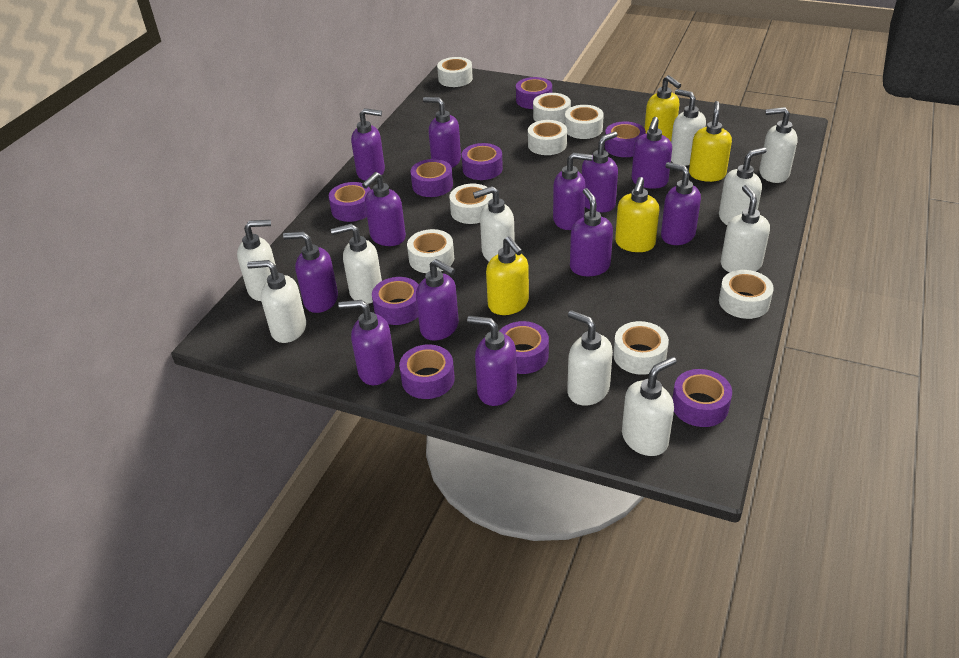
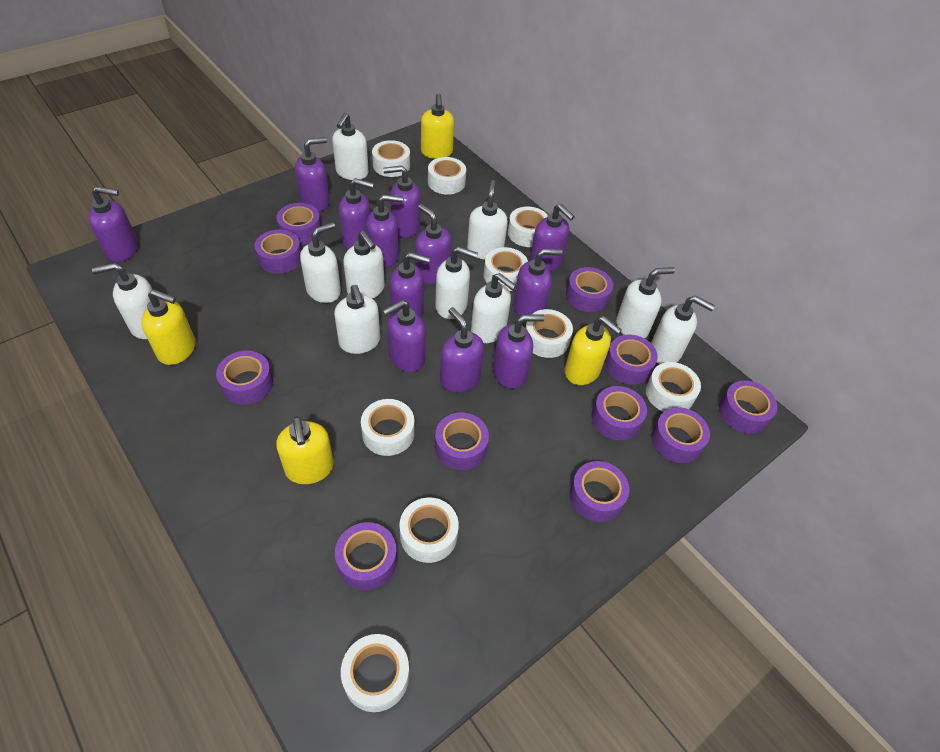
purple tape: [329,182,371,222] [372,277,419,325] [399,344,455,399] [411,159,453,197] [462,143,503,180] [499,321,549,374] [516,77,552,109] [605,121,646,157] [672,369,732,427] = 9 -> [216,351,273,404] [254,230,301,274] [276,203,321,245] [335,522,397,590] [435,412,489,470] [566,267,613,312] [569,461,629,522] [592,386,647,440] [605,334,658,385] [652,407,710,463] [719,380,777,434] = 11
white tape: [407,229,454,273] [437,57,473,87] [449,184,493,224] [528,120,567,155] [533,93,571,124] [565,105,604,139] [613,321,669,375] [719,270,774,319] = 8 -> [341,634,409,712] [361,399,415,456] [372,140,410,177] [399,497,459,563] [428,157,466,195] [484,247,528,291] [508,207,548,247] [525,309,573,358] [646,362,701,412] = 9

